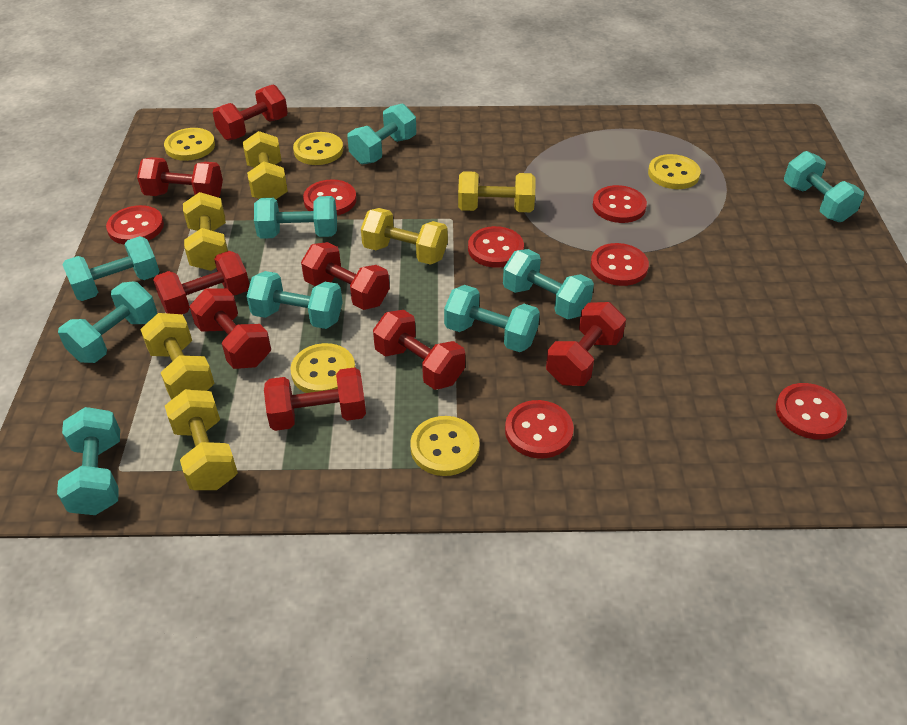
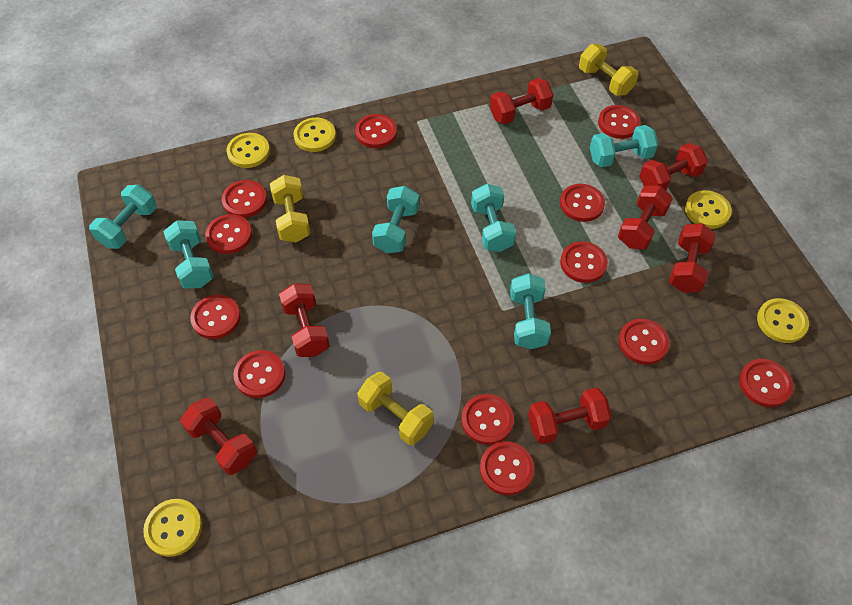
red button: [106,205,164,244] [303,179,357,216] [468,226,524,268] [505,400,574,458] [590,243,649,286] [593,185,647,223] [776,383,847,439] = 7 -> [190,295,241,339] [205,214,252,254] [222,180,267,218] [233,350,285,398] [355,114,397,148] [461,394,514,445] [480,441,534,495] [560,184,605,222] [560,241,608,283] [598,105,641,139] [619,319,670,365] [739,359,793,407] = 12
red dumbbell: [137,157,223,197] [153,251,250,314] [189,288,271,369] [213,85,288,141] [264,367,366,431] [301,242,390,310] [373,310,465,390] [546,302,626,386] = 8 -> [180,398,257,475] [279,283,330,357] [490,78,553,124] [528,387,612,444] [618,186,673,249] [639,143,708,190] [669,223,716,292] = 7
turquoise dumbbell: [57,407,120,515] [58,282,157,363] [62,236,160,301] [246,271,343,329] [254,196,337,239] [347,103,416,165] [444,285,540,352] [503,249,594,320] [784,151,864,222] = 9 -> [89,185,157,249] [163,220,214,288] [372,186,419,253] [471,184,516,252] [510,273,551,349] [590,125,658,167] = 6
yellow dumbbell: [140,313,214,400] [165,389,238,490] [183,192,228,271] [243,131,288,199] [361,208,448,265] [458,171,536,212] = 6 -> [270,175,310,242] [357,372,434,445] [579,44,639,96] = 3

